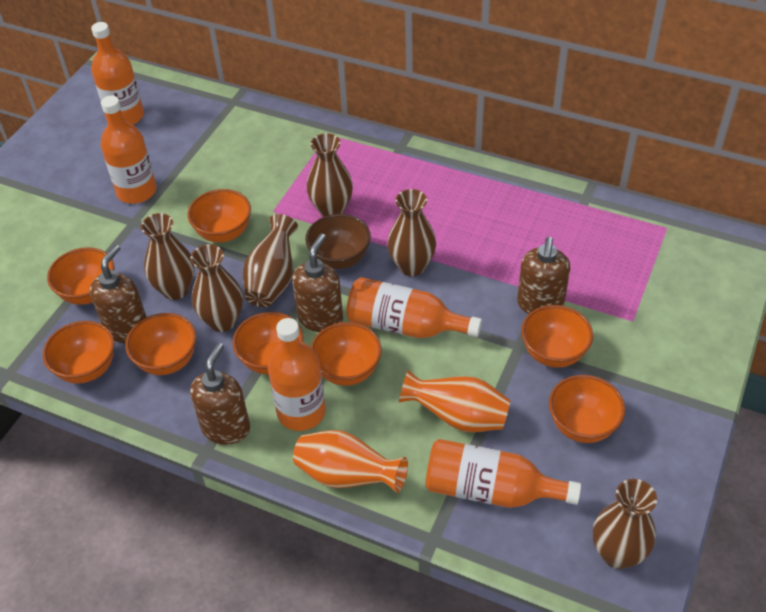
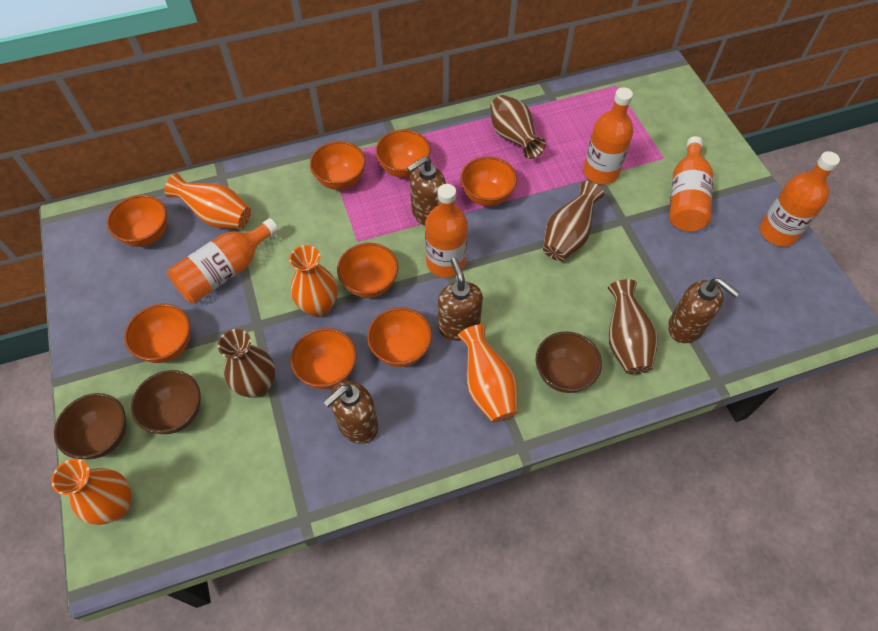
brown bowl: [305,214,371,269] = 1 -> [54,393,127,459] [131,370,200,434] [536,332,602,393] = 3
brown vase: [141,213,195,300] [190,244,243,332] [243,214,298,307] [307,133,353,217] [387,189,436,276] [593,479,657,569] = 6 -> [218,329,275,398] [490,95,546,159] [543,181,604,261] [608,279,658,374] = 4
orange vase: [293,430,408,493] [399,370,510,432] = 2 -> [51,459,132,525] [164,173,251,229] [289,245,338,317] [458,324,518,422] = 4

